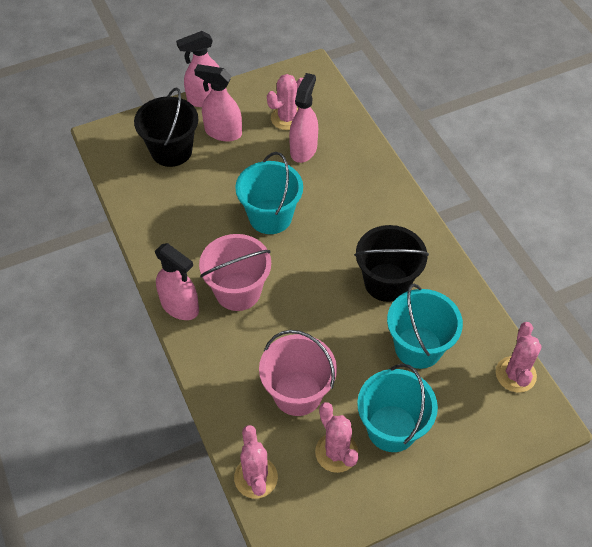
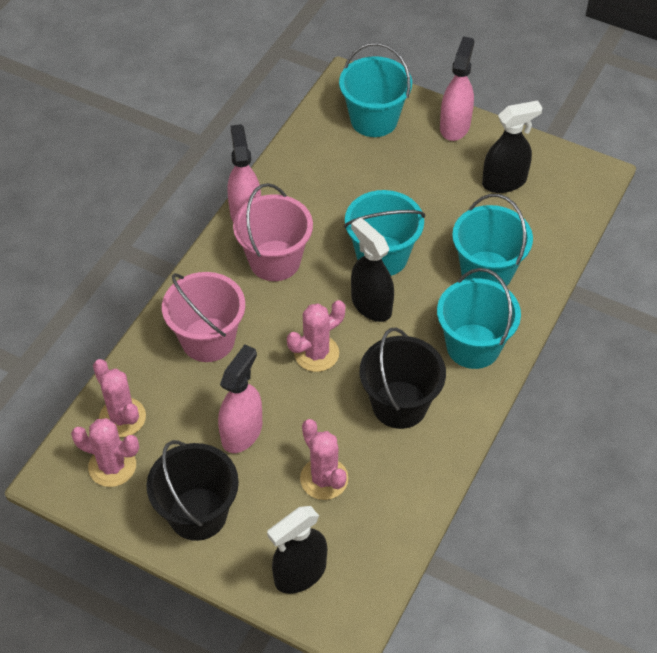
black spray bottle: none = 0 -> [267,506,327,594] [351,218,394,322] [482,100,542,193] = 3
pink spray bottle: [155,243,199,320] [176,31,219,107] [194,64,242,141] [289,73,318,163] = 4 -> [218,345,262,453] [227,124,261,222] [440,36,475,141] = 3
turquoise bucket: [235,152,303,234] [357,364,438,452] [387,283,463,369] = 3 -> [339,43,412,137] [344,190,425,276] [437,268,521,369] [452,194,533,286] = 4

